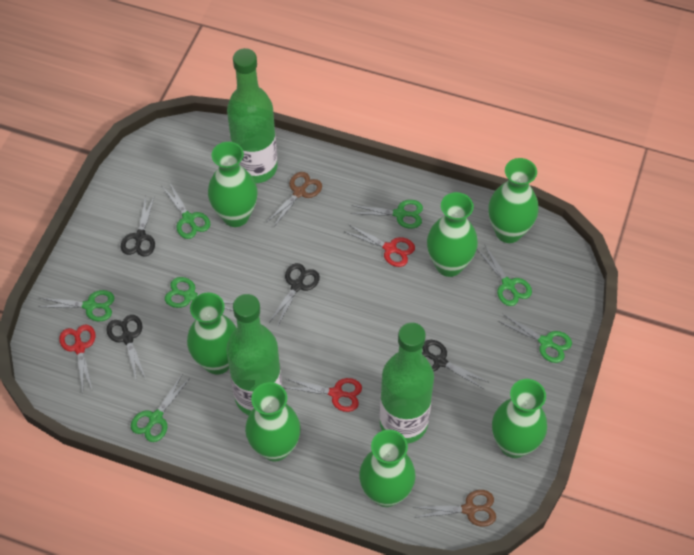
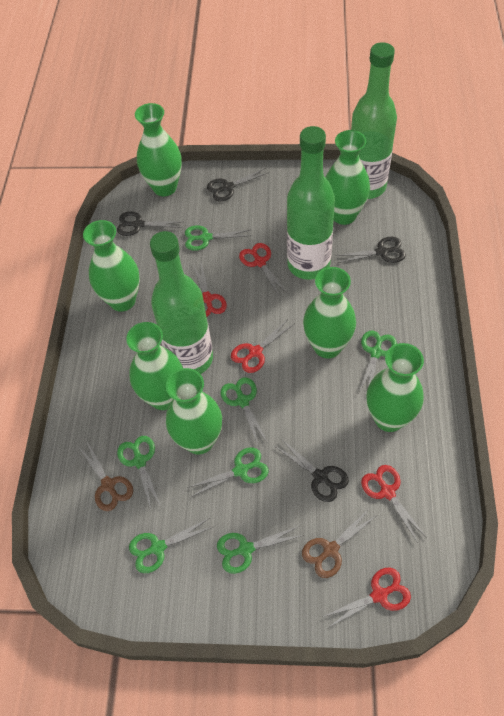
red scissors: [59,325,95,391] [285,378,362,412] [345,224,415,267] = 3 -> [193,263,227,317] [231,319,295,373] [239,243,287,296] [323,568,411,628] [361,465,427,543] = 5

